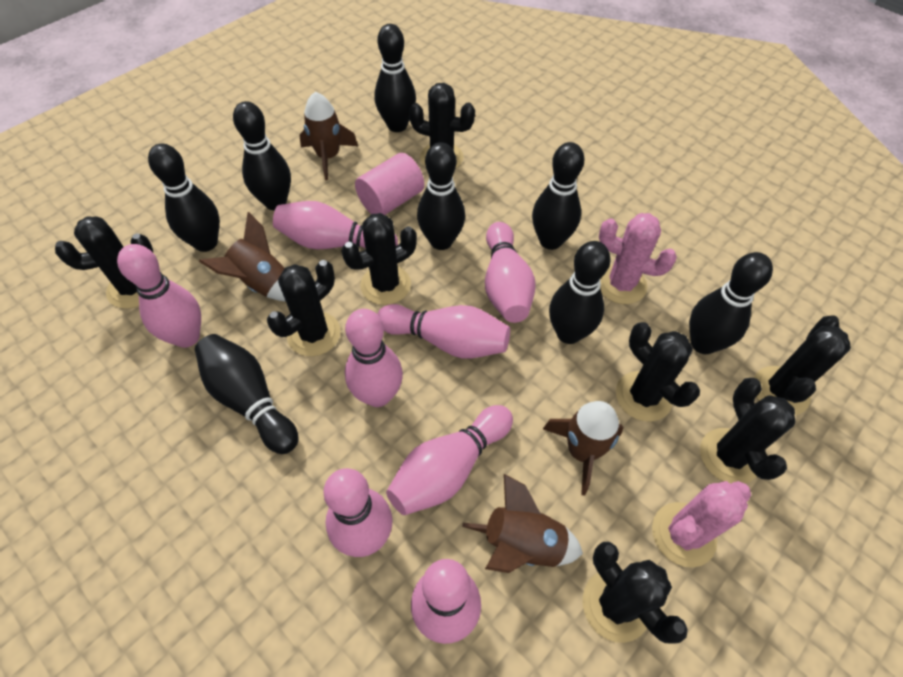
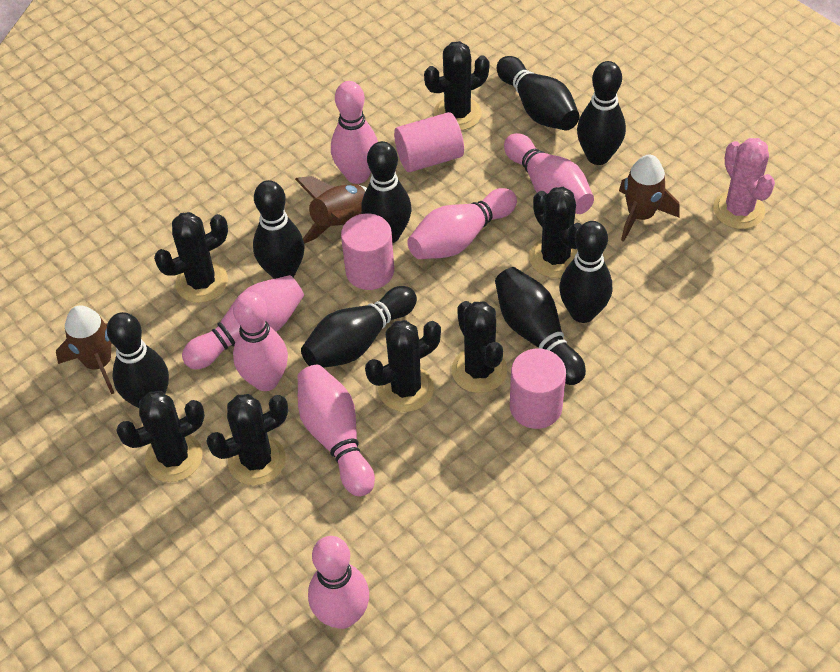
black cactus: [55,216,153,309] [267,260,341,356] [342,213,417,305] [409,83,475,169] [582,542,688,644] [616,322,700,421] [700,378,796,484] [754,315,851,415] = 8 -> [116,391,205,482] [154,212,228,303] [206,394,288,485] [365,320,441,412] [424,41,490,130] [452,301,507,393] [529,187,582,278] = 7
brown rocket: [199,212,285,301] [299,92,358,180] [462,474,583,573] [543,401,623,495] = 4 -> [56,305,114,394] [295,176,367,244] [619,155,680,242] = 3
pink bowling pin: [117,244,201,348] [273,201,398,249] [323,468,393,557] [345,309,403,407] [377,304,510,358] [386,405,513,515] [411,559,481,644] [485,222,535,323] = 8 -> [182,275,304,369] [233,291,288,391] [298,365,375,497] [308,536,369,629] [331,81,378,184] [407,188,517,259] [504,133,594,214] = 7
pink cactus: [599,213,677,304] [652,481,751,568] = 2 -> [713,138,775,229] = 1
pink cylinder: [355,153,424,215] = 1 -> [341,214,394,290] [394,112,464,172] [510,349,566,429] = 3

